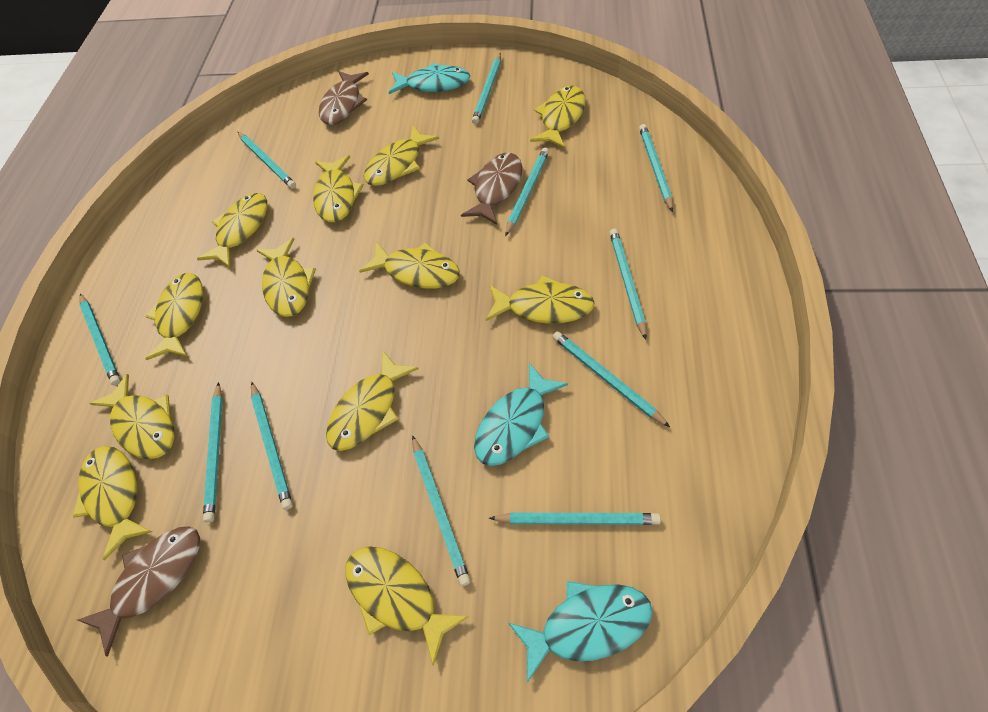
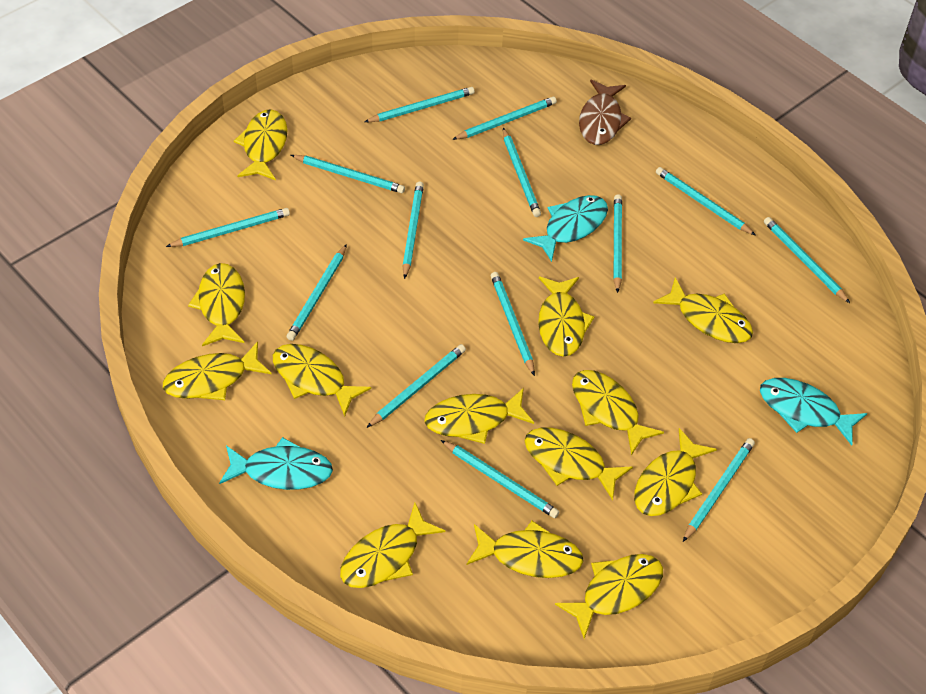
brown fish: [78,526,200,657] [319,71,369,125] [461,153,522,225] = 3 -> [579,79,631,145] = 1
turquoise pencil: [80,294,121,386] [203,382,223,523] [238,132,296,189] [251,382,293,510] [412,435,470,586] [472,53,501,124] [489,513,661,525] [505,148,549,236] [553,331,670,427] [609,229,647,340] [639,124,673,212] = 11 -> [166,208,290,247] [287,244,347,341] [291,155,405,193] [364,87,475,122] [366,344,466,428] [402,182,424,279] [441,440,559,518] [452,96,557,140] [491,272,535,376] [503,128,541,217] [613,194,622,293] [656,167,755,235] [683,438,755,542] [764,217,850,303] = 14
yellow fish: [73,446,153,560] [90,374,175,459] [145,273,203,360] [197,193,267,268] [256,238,316,317] [313,155,364,223] [326,350,419,451] [345,546,469,666] [359,242,460,289] [364,125,439,186] [486,275,595,324] [530,86,586,148] = 12 -> [163,342,272,400] [188,263,245,346] [234,109,288,180] [273,344,371,417] [340,503,445,588] [424,388,534,444] [467,521,584,578] [525,427,633,500] [538,277,594,357] [555,554,663,639] [572,370,664,455] [634,428,717,516] [653,278,753,343] = 13

